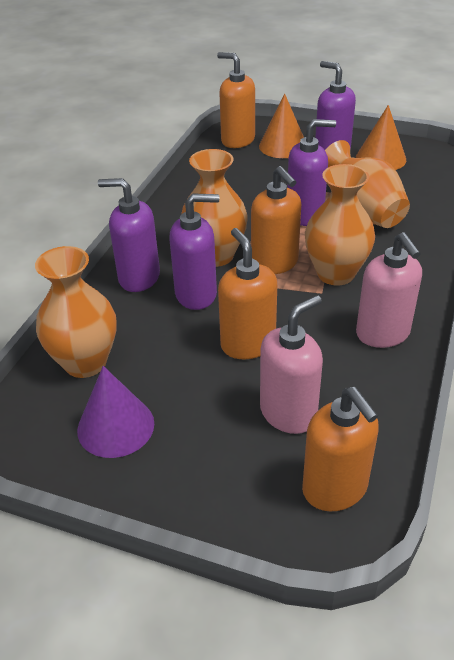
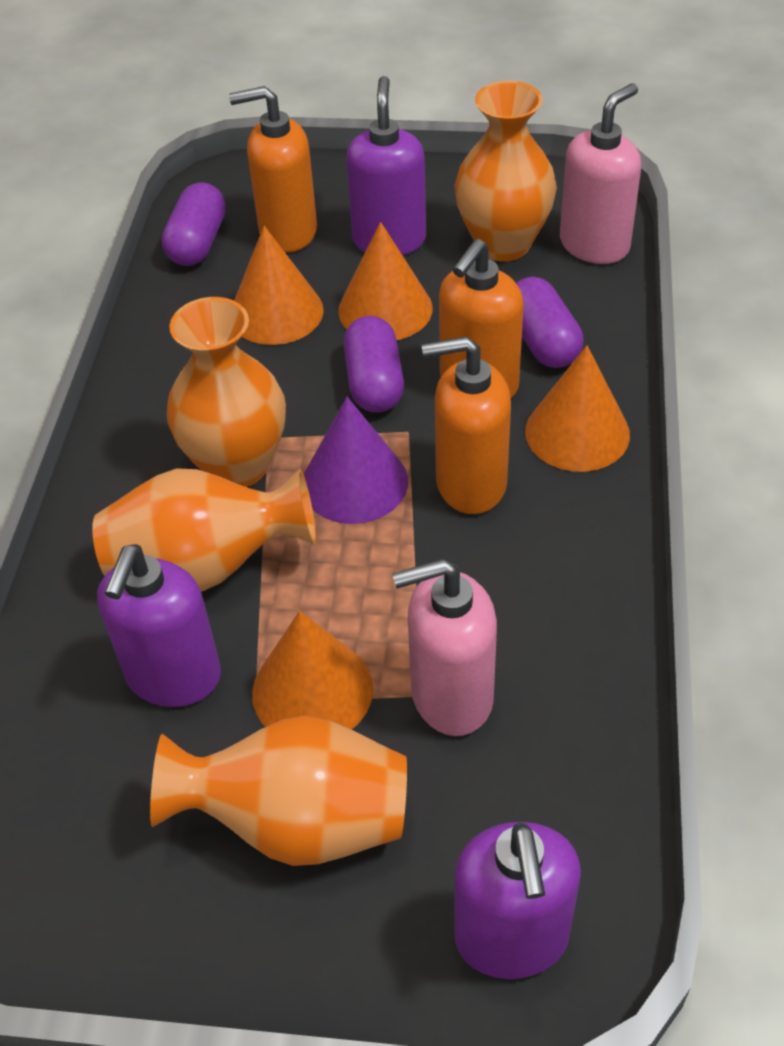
orange cone: [259,94,304,158] [356,105,406,170] = 2 -> [234,226,324,345] [252,611,373,730] [338,222,433,340] [525,345,630,472] = 4
orange soap dispenser: [217,52,255,148] [218,228,277,359] [251,166,301,274] [302,387,379,511] = 4 -> [229,86,317,252] [422,336,511,514] [439,239,524,398] = 3
purple capsule: none = 0 -> [162,182,226,266] [344,316,404,412] [516,277,584,368] = 3
purple soap dispenser: [98,178,160,292] [170,193,219,310] [287,119,336,226] [315,61,356,150] = 4 -> [97,544,221,707] [346,76,426,255] [455,822,581,979] = 3

